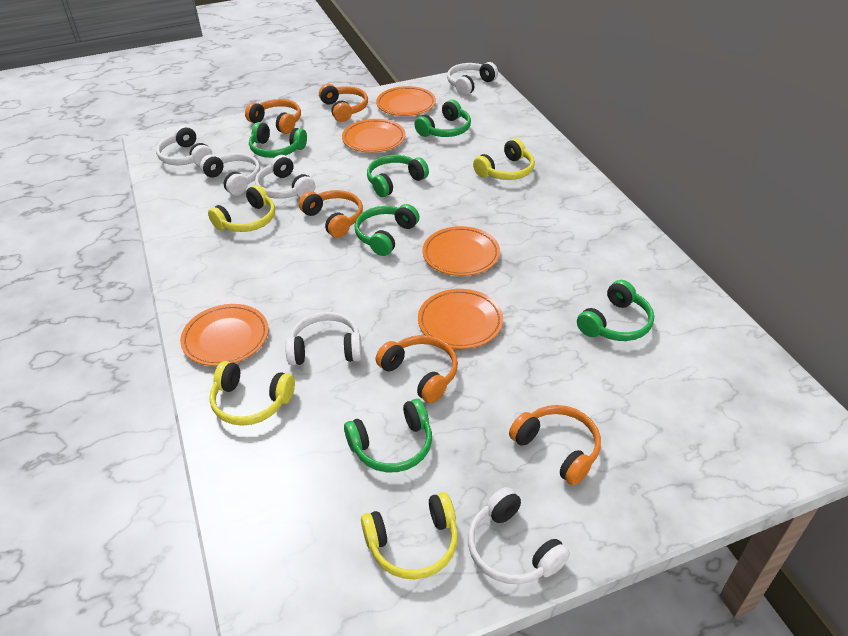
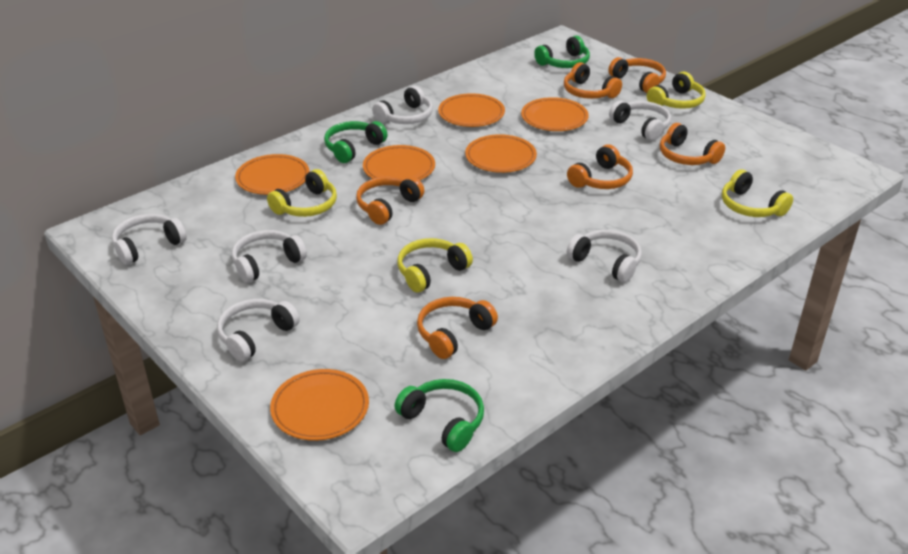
green headphones: [249,122,307,158] [344,399,432,472] [355,204,420,256] [367,155,429,197] [415,100,471,137] [577,280,654,341] = 6 -> [324,121,388,163] [394,379,484,452] [534,36,590,68] = 3
orange headphones: [245,99,301,134] [299,190,363,238] [319,84,368,122] [376,335,458,403] [509,405,601,485] = 5 -> [356,177,424,225] [417,297,498,359] [564,62,622,99] [567,145,633,189] [608,57,666,93] [660,123,725,165] = 6
orange plate: [180,304,269,366] [342,119,406,153] [376,86,436,116] [418,289,503,349] [423,226,500,276] = 5 -> [235,154,310,195] [270,369,369,441] [363,145,435,180] [438,93,505,127] [465,134,537,173] [521,97,589,131] = 6

